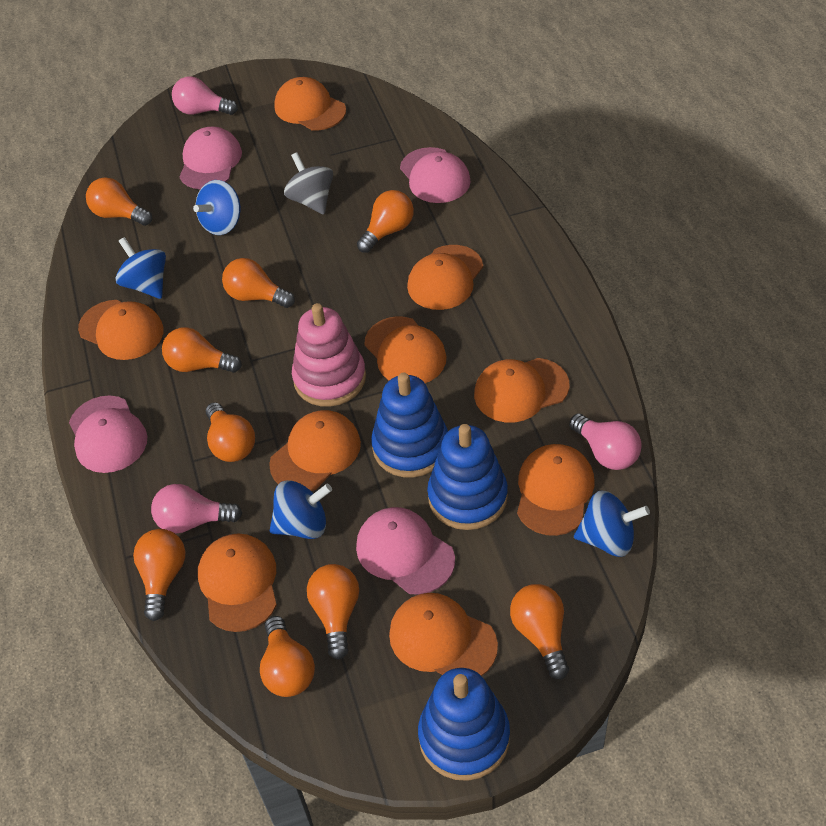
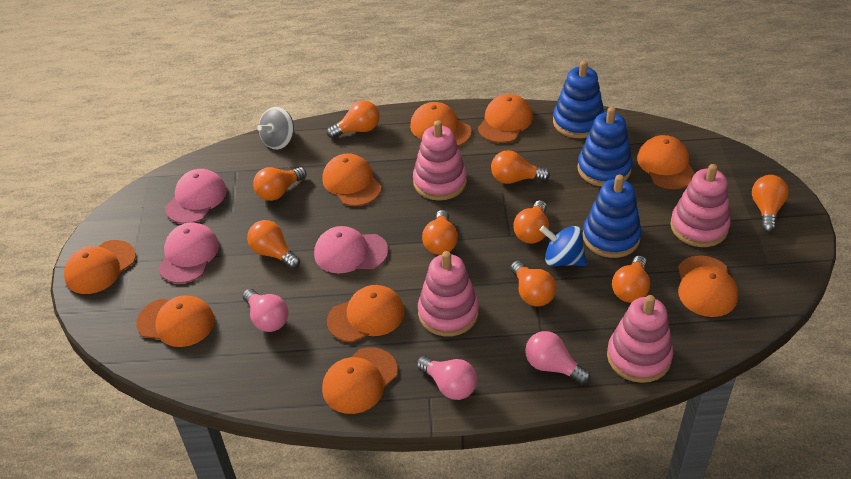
blue spinning top: [116,237,166,299] [193,180,241,235] [270,480,332,539] [574,491,650,557] = 4 -> [540,225,587,266] = 1
pink cap: [69,395,147,473] [179,126,242,189] [356,507,455,595] [400,147,471,203] = 4 -> [158,223,219,283] [165,169,227,224] [314,226,388,274] = 3
pink stacking toy: [292,303,366,407] = 1 -> [413,120,467,201] [418,251,479,336] [607,295,673,383] [670,164,730,247] = 4

